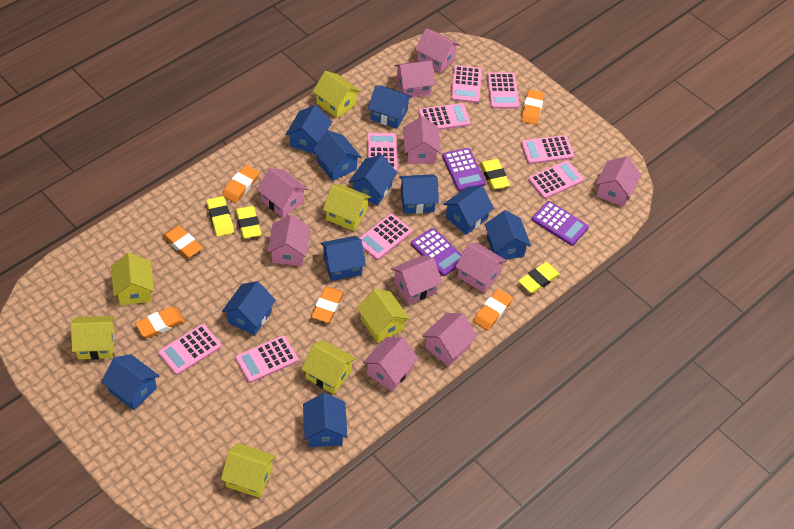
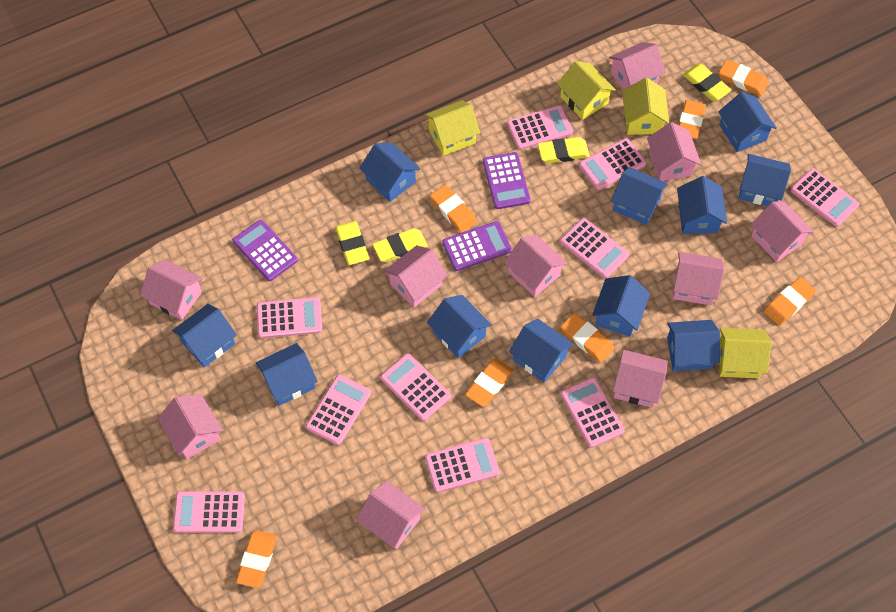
orange eraser: [135,307,185,338] [163,225,203,258] [222,165,259,203] [311,287,344,323] [473,289,513,331] [521,89,544,125] = 6 -> [236,530,277,588] [430,185,477,233] [465,358,514,407] [561,313,614,363] [679,100,706,139] [719,59,769,96] [764,277,816,326] = 7
pink calculator: [158,324,221,375] [235,336,298,383] [359,214,412,260] [367,133,397,172] [418,103,471,130] [451,65,482,103] [487,73,519,109] [521,135,574,164] [528,160,584,199] = 9 -> [173,491,245,533] [257,297,322,338] [306,375,371,445] [380,353,451,421] [425,438,499,492] [507,106,573,150] [560,218,629,278] [561,377,625,448] [579,138,647,190] [790,168,859,227] = 10
yellow house: [71,316,114,360] [111,253,154,306] [221,443,276,498] [301,340,357,394] [313,71,361,118] [323,184,371,231] [357,289,410,343] = 7 -> [425,100,480,156] [557,61,616,120] [622,78,669,135] [719,328,771,378] = 4

